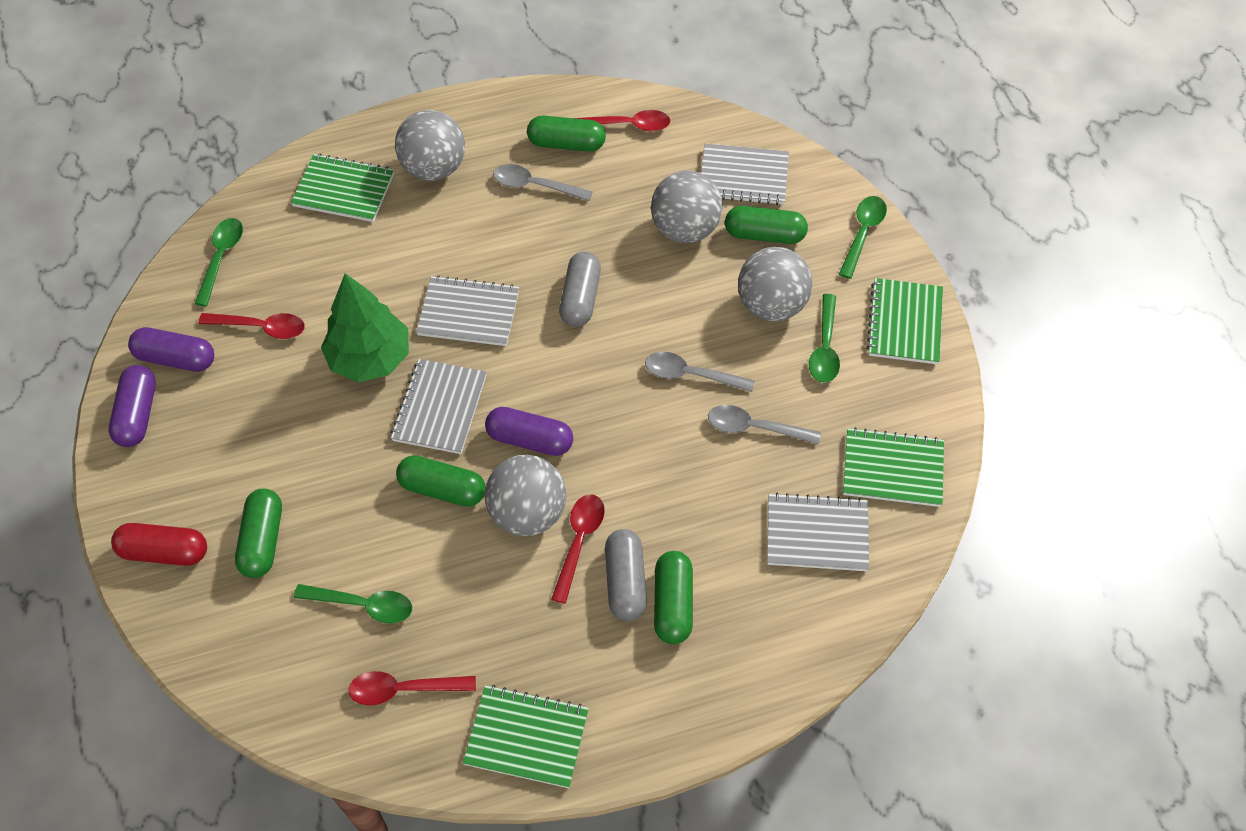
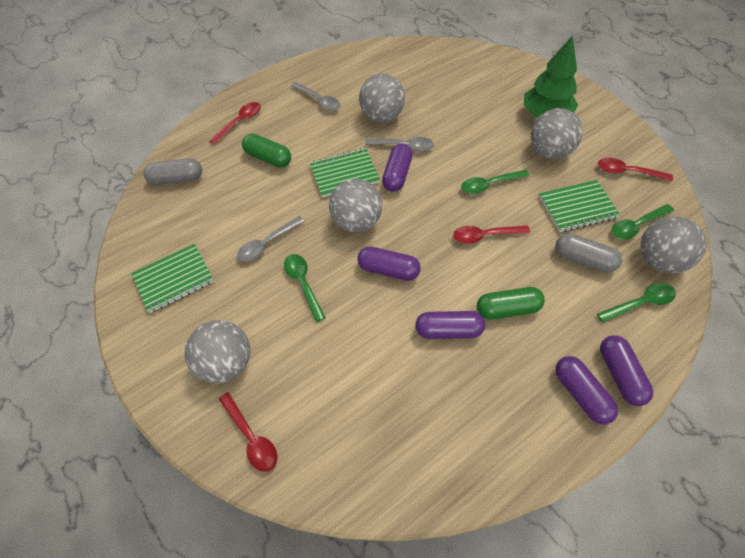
green capsule: [235,489,282,578] [396,455,486,507] [527,116,606,152] [654,551,693,644] [725,206,808,244] = 5 -> [242,134,291,167] [477,287,545,320] = 2
green notebook: [291,154,394,222] [463,685,589,788] [843,427,944,507] [866,278,943,364] = 4 -> [131,244,214,313] [310,148,380,198] [539,180,620,232] = 3
grey ball: [395,110,465,181] [485,455,566,536] [651,171,723,243] [738,247,812,321] = 4 -> [185,320,250,384] [329,179,382,233] [359,74,405,122] [531,108,583,159] [640,216,707,273] = 5
grey notebook: [391,359,487,454] [416,275,519,346] [701,144,789,205] [767,493,869,571] = 4 -> none = 0
purple capsule: [109,365,156,447] [128,327,214,372] [485,407,573,456] = 3 -> [357,246,421,281] [382,144,413,192] [415,311,485,339] [555,356,618,425] [600,335,653,406] = 5
red capsule: [111,523,207,566] = 1 -> none = 0

